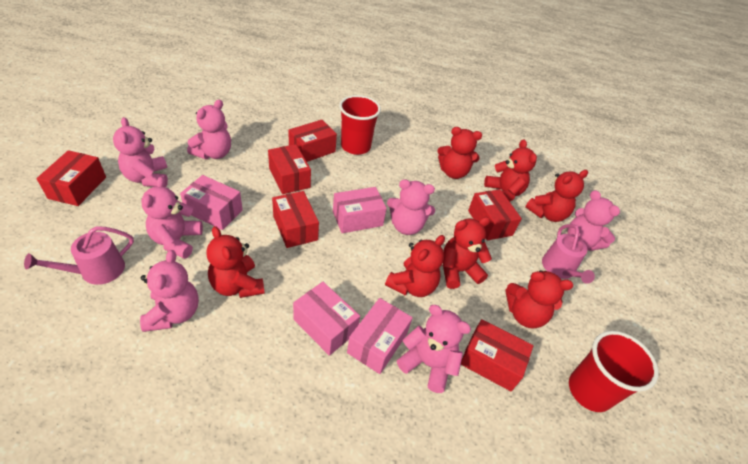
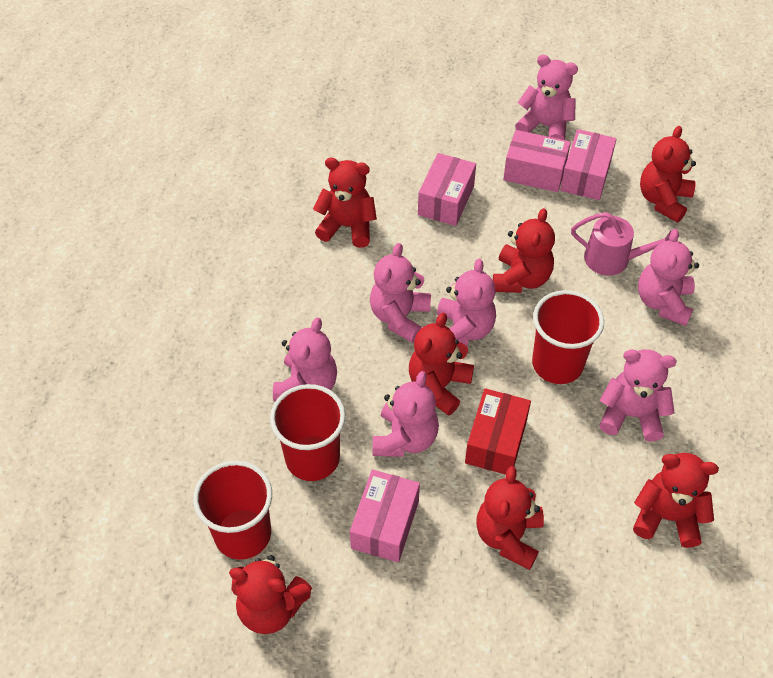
pink watering can: [24,226,134,285] [542,224,595,284] = 2 -> [571,212,678,276] = 1
red box: [36,150,106,206] [268,144,311,194] [272,191,319,248] [288,120,337,162] [461,319,533,391] [468,189,522,240] = 6 -> [465,388,531,475] = 1
red cup: [339,95,381,155] [569,331,659,412] = 2 -> [193,460,272,560] [270,384,345,481] [532,290,604,384] = 3

